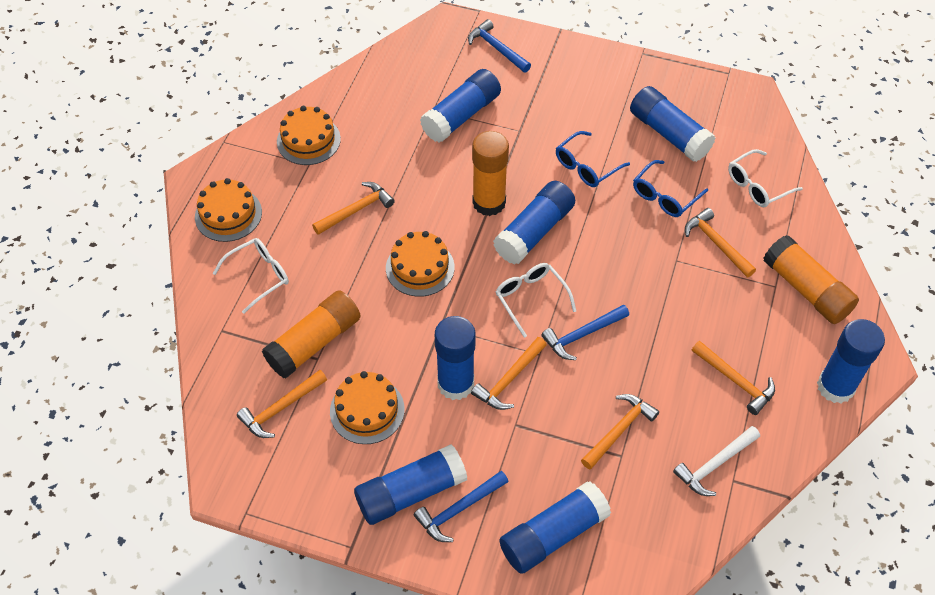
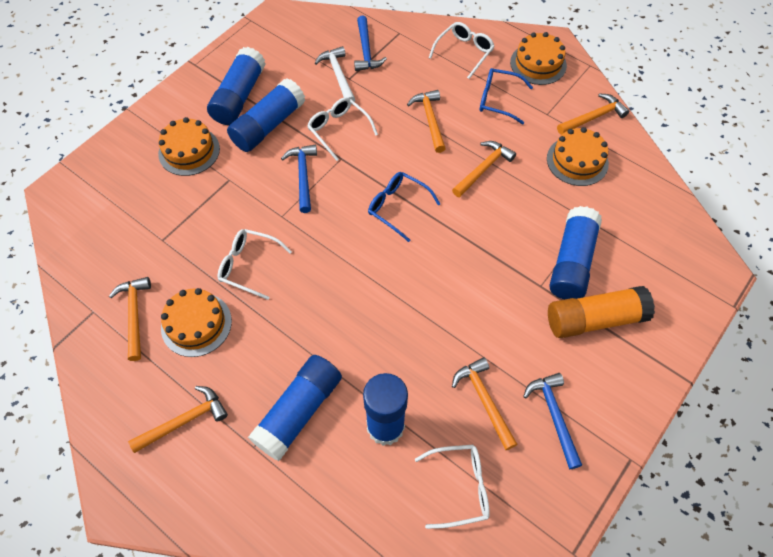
blue glue stick: [354,444,467,525] [420,69,501,142] [435,316,476,400] [493,181,575,265] [499,481,611,574] [630,86,715,162] [817,319,885,404] = 7 -> [207,47,266,125] [227,78,305,152] [248,355,342,461] [363,373,408,446] [549,206,602,299] = 5
orange glue stick: [262,290,360,378] [472,131,509,216] [764,235,859,324] = 3 -> [548,286,655,338] = 1
white glasses: [213,238,289,314] [496,263,576,338] [728,149,803,207] = 3 -> [218,229,292,300] [307,97,378,161] [415,445,490,529] [429,22,495,79] = 4

